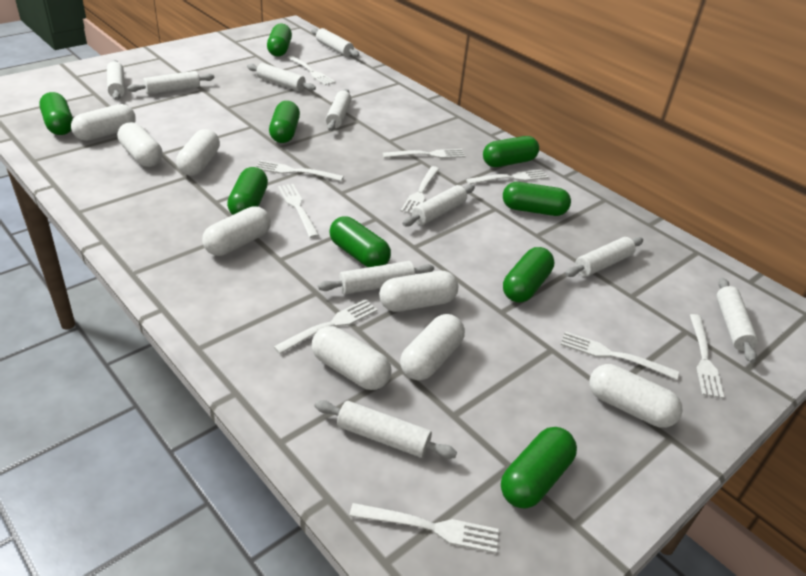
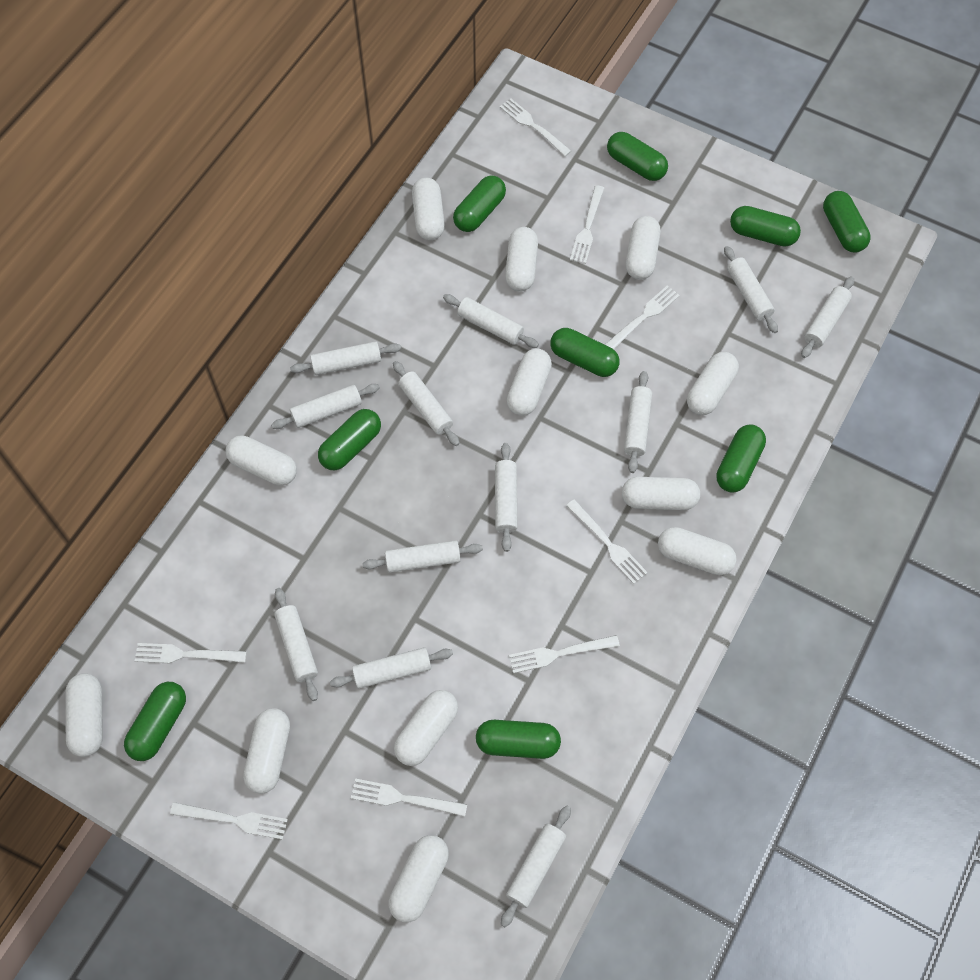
white capsule: [71,104,136,141] [117,122,163,167] [176,129,220,176] [202,206,271,256] [312,326,392,390] [379,271,458,312] [400,314,465,381] [589,364,683,428] = 8 -> [65,673,103,757] [225,435,297,485] [243,708,290,794] [389,835,449,922] [394,690,458,766] [412,178,445,240] [505,227,538,291] [507,348,552,416] [622,477,700,510] [626,216,661,280] [658,527,737,575] [687,352,739,415] = 12
white fork: [256,160,344,181] [274,299,377,354] [278,184,319,238] [287,56,335,85] [349,503,499,553] [383,149,466,158] [401,166,439,214] [466,169,548,184] [560,331,679,380] [690,314,724,399] = 10 -> [135,643,247,663] [170,802,288,840] [351,779,467,817] [500,98,571,156] [509,635,620,673] [566,499,648,584] [570,185,604,264] [605,285,680,349] = 8
white rolling pin: [107,60,125,100] [127,71,215,94] [247,63,316,91] [311,28,359,57] [314,400,457,459] [318,261,434,294] [326,89,351,131] [402,184,475,227] [565,237,643,277] [716,278,758,363] = 10 -> [271,384,380,429] [274,588,318,701] [290,341,401,375] [330,647,453,689] [362,540,483,573] [393,361,460,446] [443,294,539,348] [495,443,518,552] [501,806,571,927] [624,371,652,473] [724,246,778,333] [801,276,854,358] = 12

